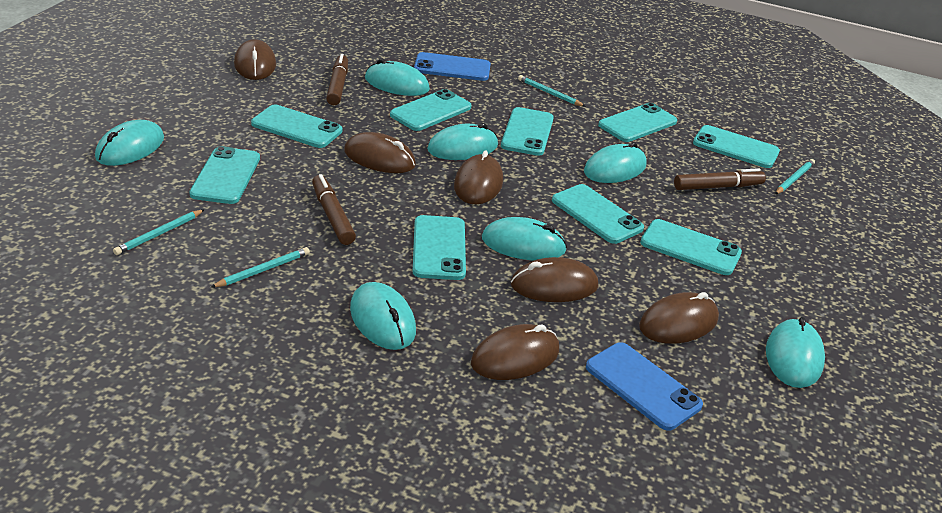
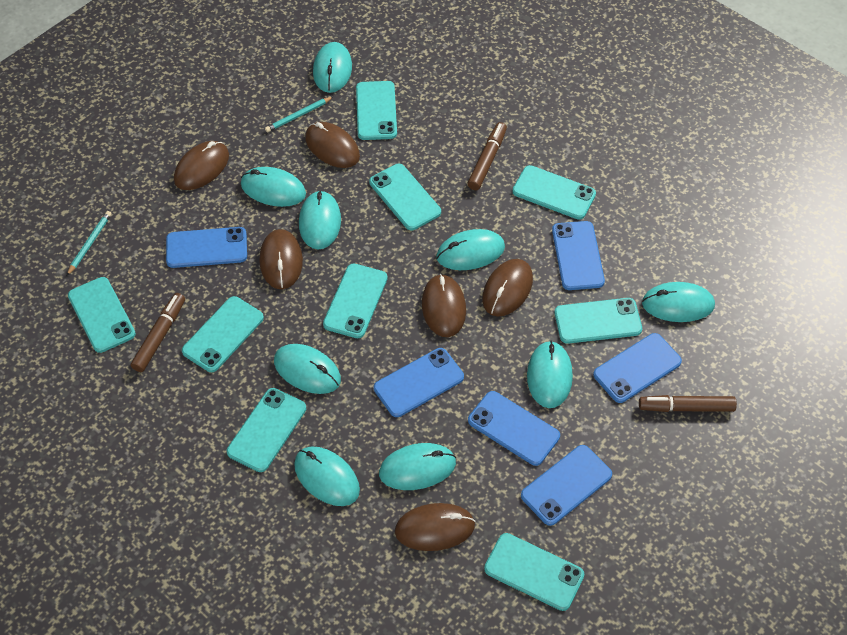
blue phone: [414,52,491,81] [586,342,703,431] = 2 -> [166,227,247,268] [374,348,464,417] [468,391,560,466] [521,445,612,526] [552,221,605,290] [593,333,682,403] = 6
turquoise mouse: [95,120,164,166] [350,282,416,350] [365,59,430,96] [427,123,498,160] [482,217,567,260] [584,142,647,183] [766,317,825,388] = 7 -> [241,167,306,207] [274,344,341,394] [294,446,360,506] [299,190,341,250] [313,42,352,93] [379,443,456,490] [436,229,505,270] [527,341,573,408] [642,282,715,322] = 9
turquoise pencil: [113,209,205,255] [210,247,310,288] [518,75,586,107] [775,159,815,194] = 4 -> [67,211,112,276] [265,96,334,132] = 2

